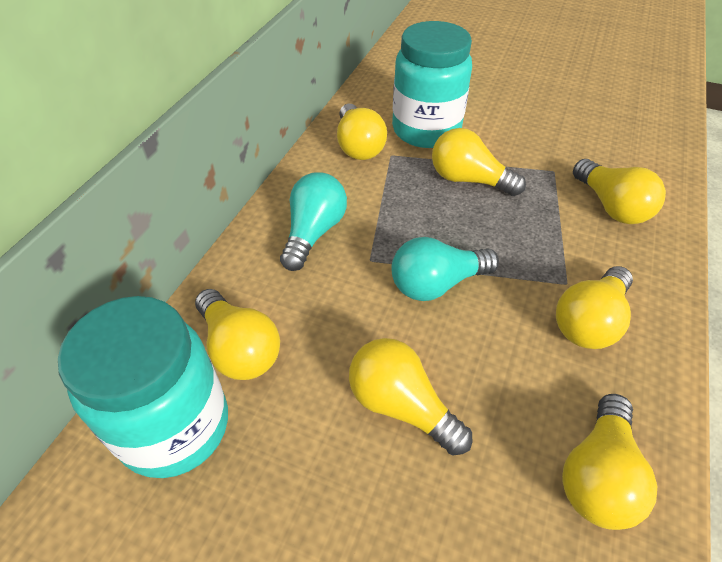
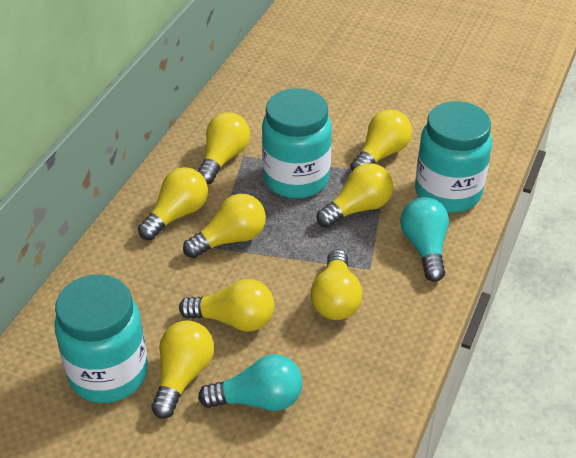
turquoise jar: [58,296,228,478] [392,21,472,148] = 2 -> [55,274,148,403] [262,88,332,199] [415,101,492,213] = 3
yellow light bulb: [195,289,280,380] [337,104,387,160] [349,338,472,456] [432,128,526,196] [556,266,633,349] [562,394,657,530] [573,159,666,224] = 7 -> [138,167,208,240] [152,320,214,419] [179,279,274,332] [183,194,266,258] [198,112,250,184] [311,249,362,320] [317,163,393,228] [350,109,412,171] = 8

